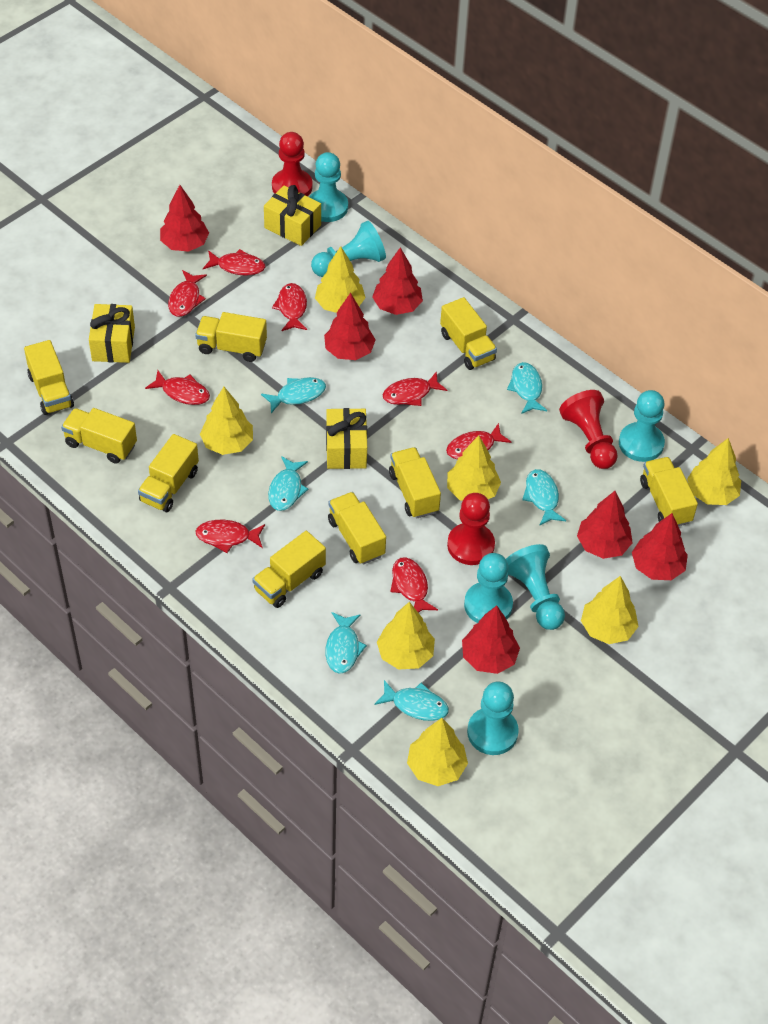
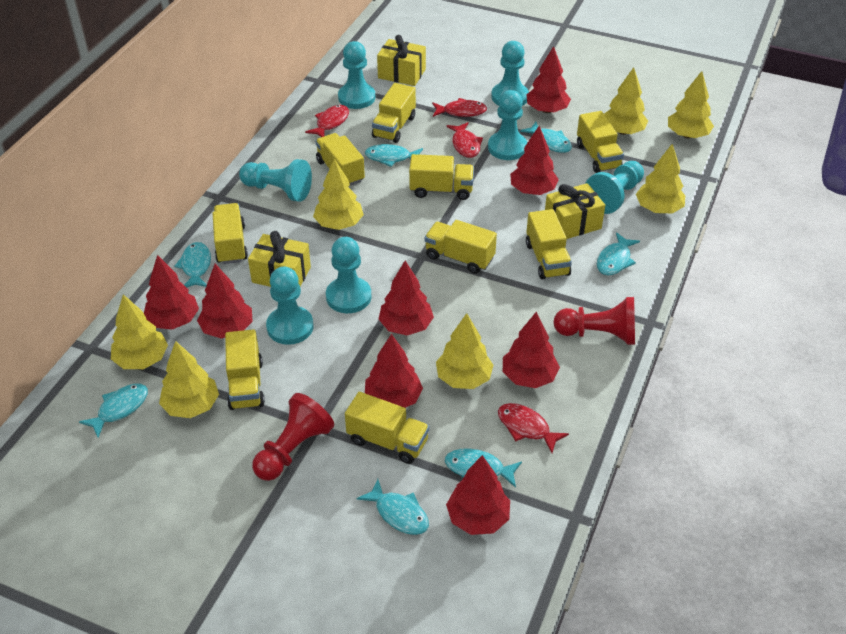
red fish: [145,371,210,405] [168,270,207,317] [195,520,265,553] [203,249,265,276] [272,283,307,331] [383,371,447,406] [390,558,438,613] [446,423,511,459] = 8 -> [305,105,349,137] [432,98,487,117] [446,122,483,158] [498,403,569,453] = 4
red pawn: [272,132,312,196] [447,493,495,565] [559,390,618,469] = 3 -> [252,393,334,481] [553,297,635,345] = 2
red tree: [160,185,209,252] [324,293,376,360] [372,247,423,315] [462,606,520,674] [577,491,633,559] [632,513,688,580] = 6 -> [144,255,199,330] [197,264,253,339] [365,334,423,408] [379,261,434,335] [446,455,510,535] [503,312,560,388] [510,126,559,195] [526,46,571,113] = 8
turquoise fish: [261,377,326,413] [268,456,308,511] [325,612,367,674] [374,680,449,721] [507,362,547,414] [522,469,566,526] = 6 -> [79,384,148,437] [174,242,211,288] [357,479,429,535] [365,144,423,167] [445,448,522,488] [520,122,572,153] [597,232,640,276] = 7
turquoise pawn: [309,152,348,222] [311,221,386,277] [464,553,513,623] [467,682,519,755] [506,544,565,630] [619,390,665,462] = 6 -> [239,159,312,202] [266,267,314,345] [326,237,371,313] [338,41,375,109] [488,90,528,160] [491,41,529,106] [585,161,644,214] = 7

